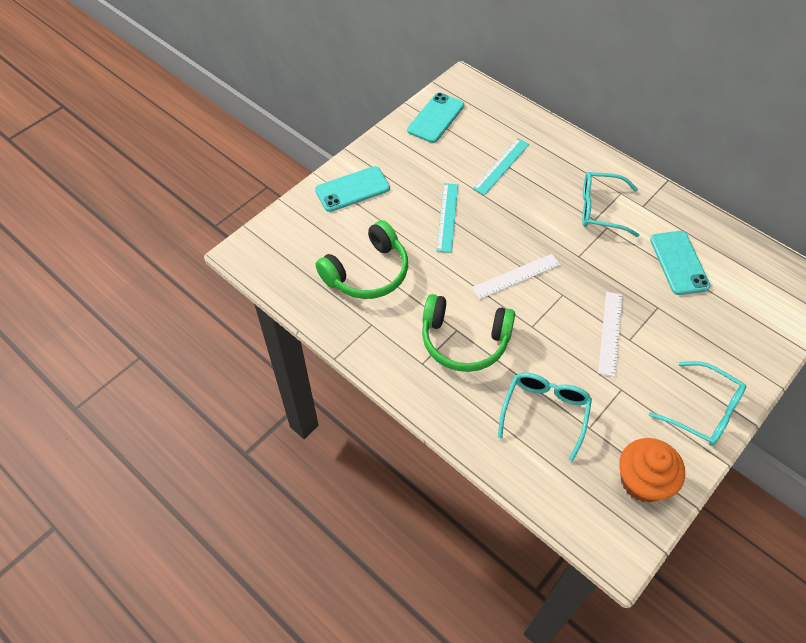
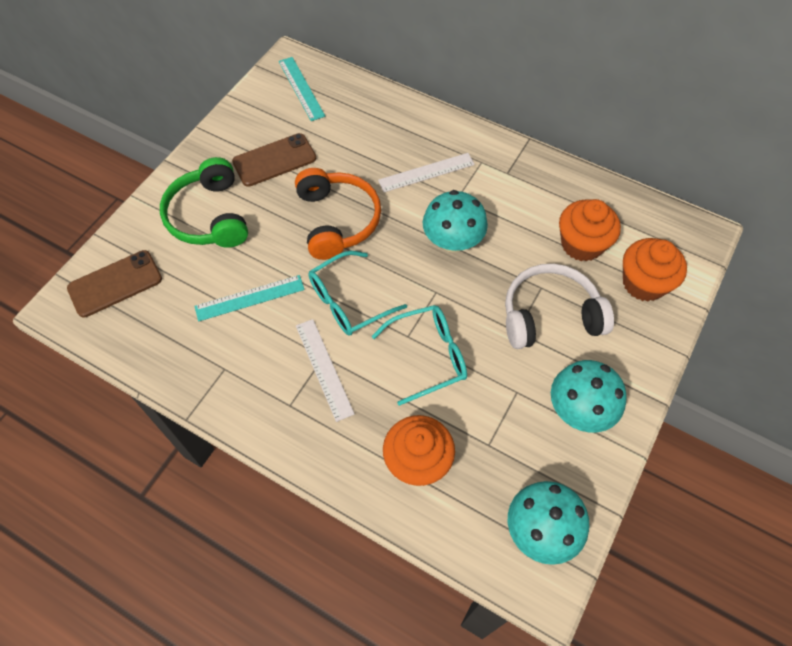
brown phone: none = 0 -> [67,250,162,318] [232,133,316,187] = 2
green headphones: [316,220,408,299] [422,294,515,372] = 2 -> [160,157,248,248] = 1
orange cupcake: [619,438,685,503] = 1 -> [383,415,455,486] [559,199,621,262] [623,238,687,301] = 3
orange headphones: none = 0 -> [295,168,381,260] = 1
turquoise glasses: [498,373,592,462] [582,172,639,237] [649,361,746,446] = 3 -> [308,251,407,335] [371,305,467,406] = 2
turquoise mushroom: none = 0 -> [423,190,488,253] [508,481,589,565] [551,360,627,433] = 3
turquoise phone: [315,166,390,212] [407,93,464,143] [650,231,711,295] = 3 -> none = 0
white headphones: none = 0 -> [505,264,614,349] = 1

